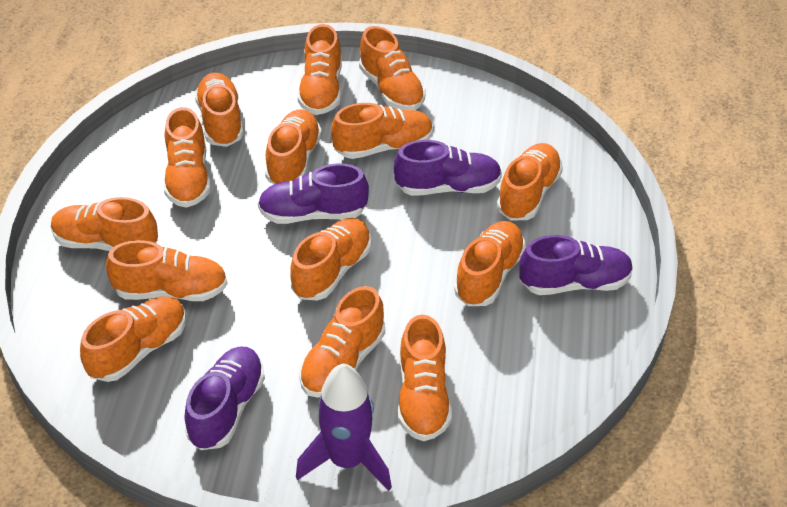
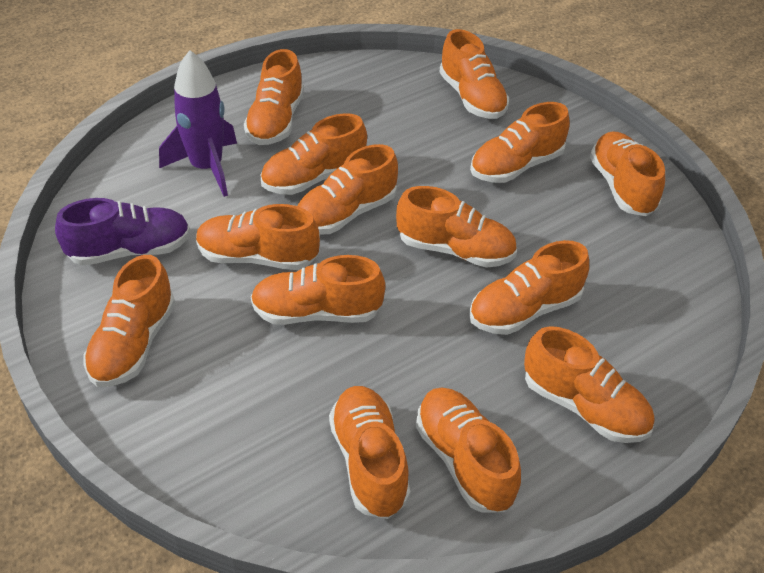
purple shoe: [185,347,265,450] [258,163,369,224] [394,140,502,196] [519,235,633,295] = 4 -> [55,198,190,266] = 1

